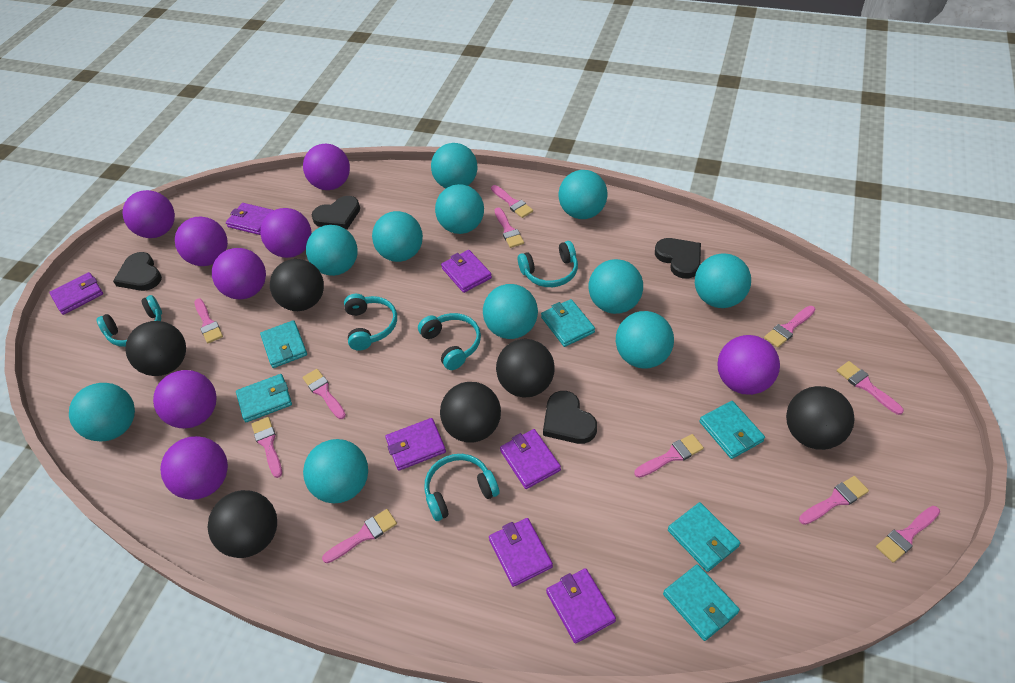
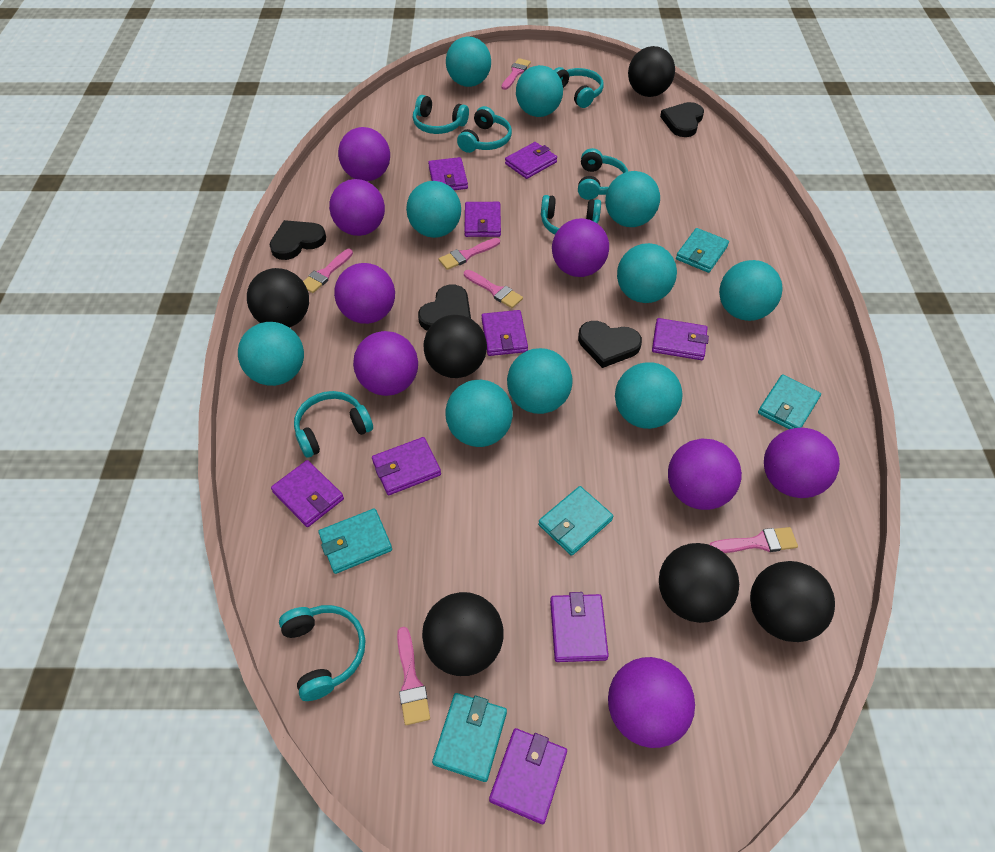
pink brush: [194,298,223,343] [252,417,282,478] [302,369,346,419] [322,509,397,563] [491,185,533,218] [495,208,524,248] [634,434,704,478] [764,306,816,348] [799,476,869,525] [837,361,904,415] [876,506,940,563] = 11 -> [303,249,353,293] [397,627,430,725] [439,238,500,270] [464,270,523,308] [502,58,531,90] [710,527,798,553] = 6
purple wallet: [49,272,103,315] [226,203,274,235] [385,418,446,471] [441,250,492,293] [489,518,553,587] [500,429,561,489] [546,568,616,644] = 7 -> [271,460,344,527] [372,437,441,495] [428,157,468,190] [464,202,501,237] [482,310,528,356] [489,728,567,824] [505,142,557,179] [550,592,609,662] [652,318,709,360] = 9
turquoise ball: [69,383,135,441] [303,439,368,503] [306,225,358,276] [372,211,423,262] [431,143,477,188] [435,184,484,234] [483,284,538,339] [559,170,608,219] [589,259,643,314] [616,311,674,369] [695,253,751,308] = 11 -> [238,322,304,386] [406,181,461,238] [445,380,513,447] [446,36,491,87] [507,348,573,414] [516,65,563,117] [605,171,660,227] [615,362,683,429] [617,243,677,303] [719,260,782,321] = 10
turquoise headphones: [96,295,162,347] [344,294,397,351] [418,313,481,370] [424,454,499,521] [518,241,578,287] = 5 -> [279,605,365,701] [294,391,373,458] [413,95,469,134] [457,106,512,153] [541,195,601,235] [554,67,604,108] [578,148,628,200] = 7
turquoise wallet: [236,374,292,422] [260,320,307,368] [541,299,595,347] [663,564,740,641] [668,502,740,572] [700,401,765,459] = 6 -> [318,508,392,574] [432,693,507,782] [538,486,613,556] [676,228,729,273] [758,375,821,429] = 5

